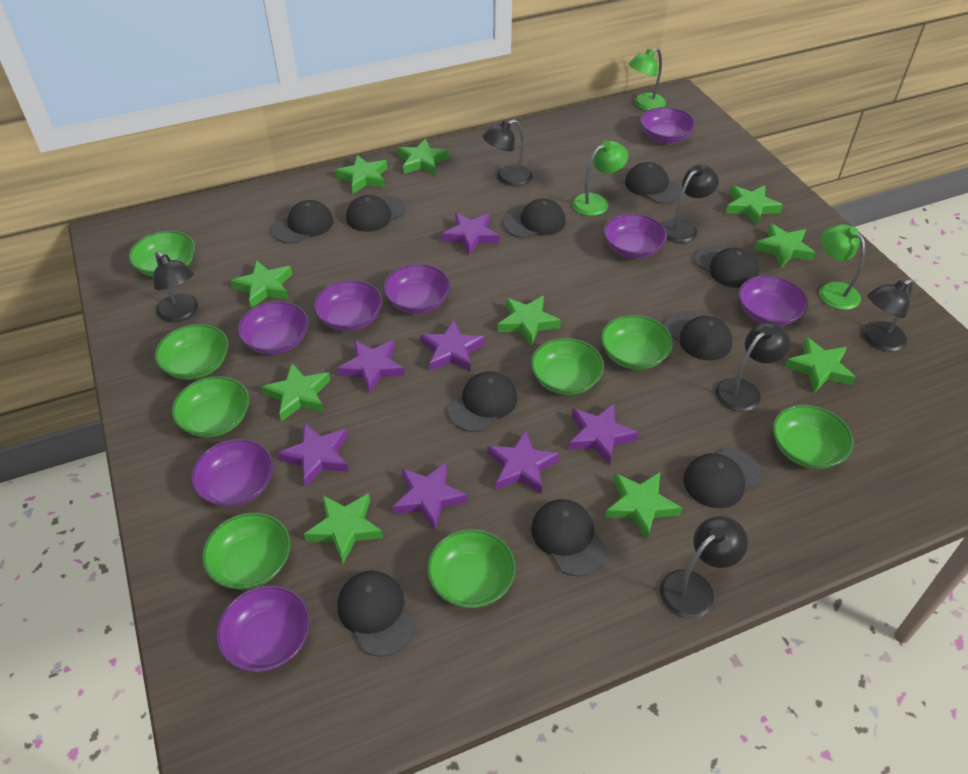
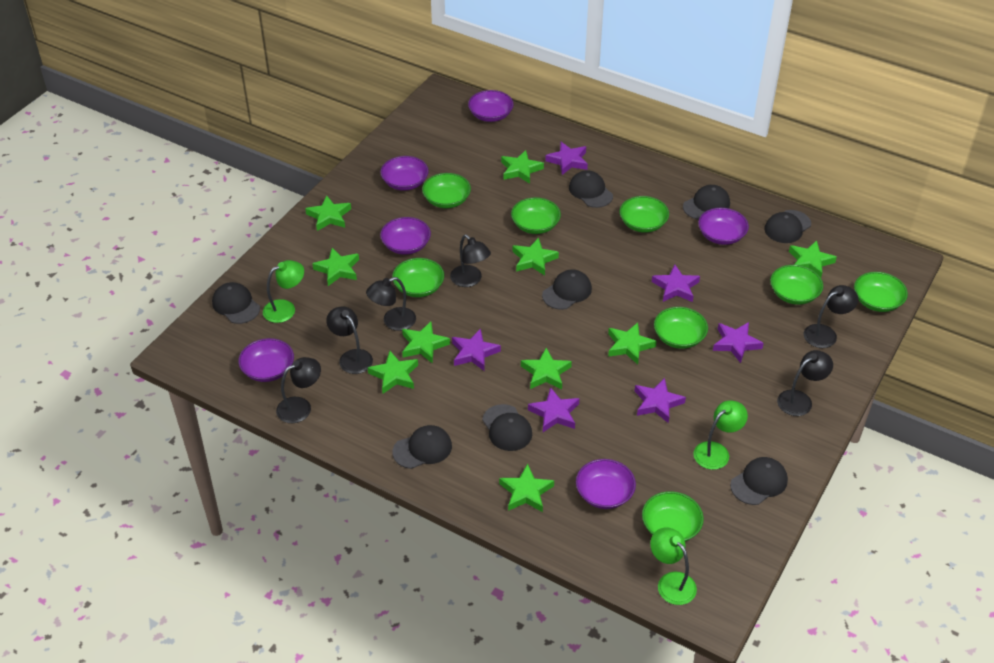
black cap: [272,200,334,244] [337,571,416,657] [346,195,406,232] [448,371,517,432] [504,199,566,238] [531,499,608,577] [625,162,682,204] [664,311,732,361] [683,448,762,508] [695,245,759,288] = 10 -> [212,282,260,324] [392,425,452,469] [482,404,532,451] [542,269,592,310] [569,170,613,208] [683,185,730,220] [730,457,788,505] [765,210,811,243] = 8
purple bowl: [191,439,273,507] [216,585,310,672] [238,301,309,355] [314,280,382,331] [383,264,451,314] [604,213,667,259] [640,107,696,143] [739,276,808,326] = 8 -> [238,338,294,382] [380,156,429,191] [380,217,431,255] [468,90,514,122] [576,459,636,509] [698,208,749,245] = 6
purple star: [277,423,349,487] [337,340,405,394] [393,462,468,530] [420,320,485,372] [442,213,499,256] [487,430,559,495] [569,403,639,465] = 7 -> [452,328,501,371] [528,387,579,432] [545,142,588,175] [635,378,686,423] [652,265,700,302] [713,322,764,363] = 6

